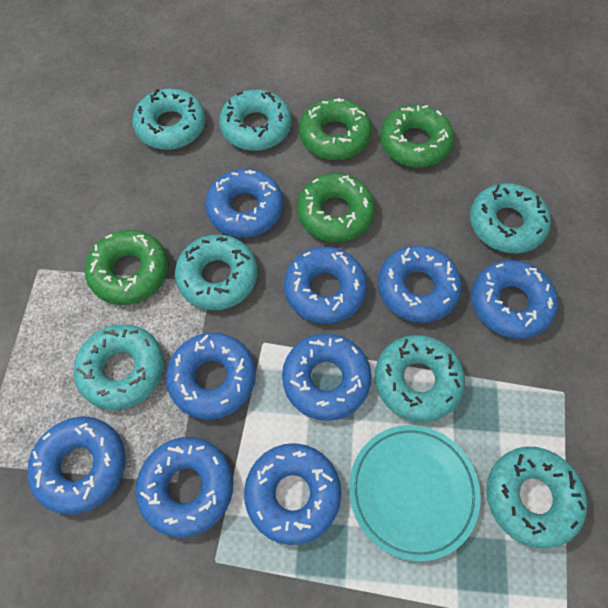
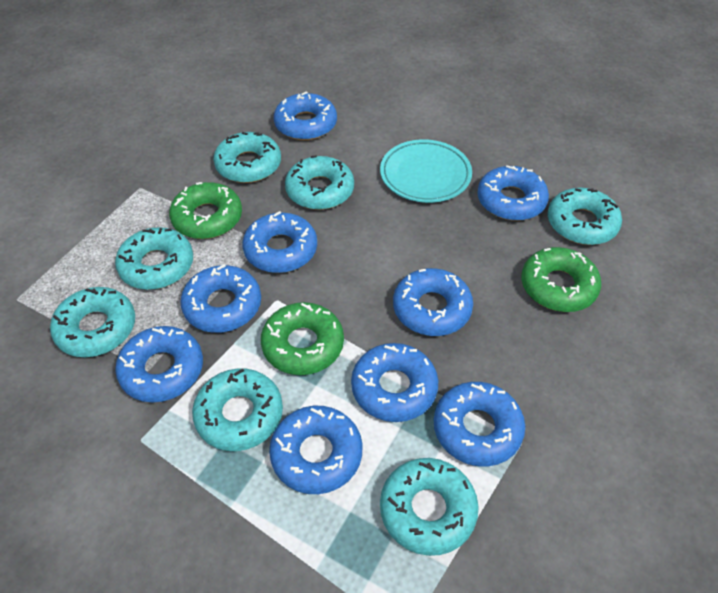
green donut: [85,230,169,305] [297,173,375,243] [299,98,372,160] [380,105,454,168] = 4 -> [169,182,242,239] [261,302,344,375] [521,247,601,312] = 3

